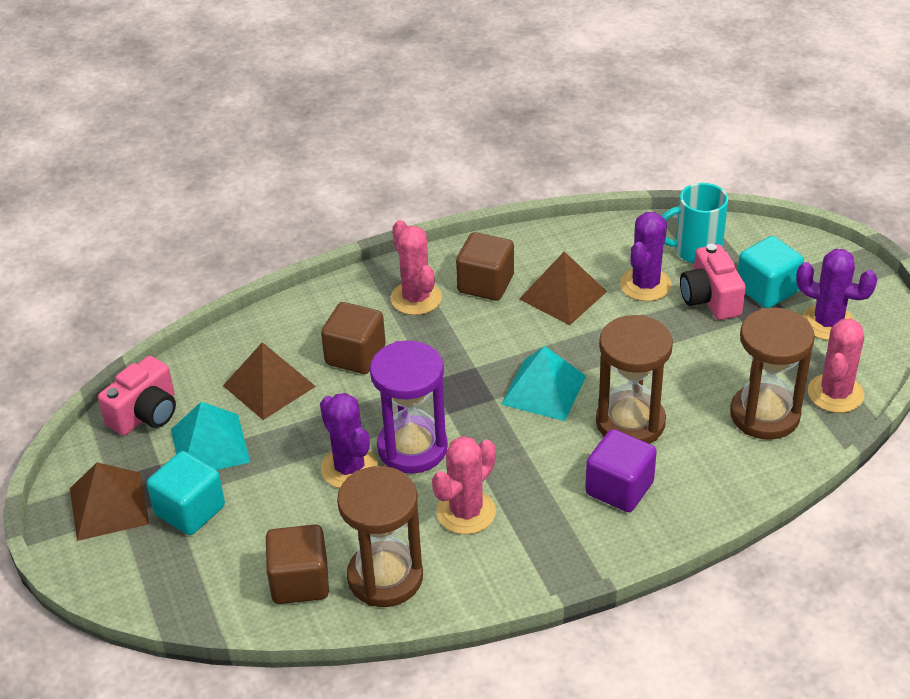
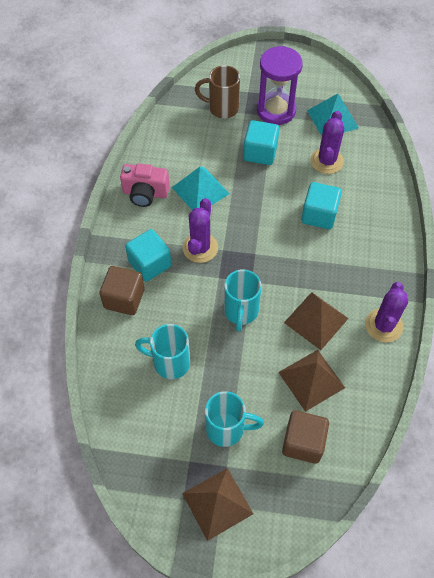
brown cube: [266,525,329,604] [321,302,386,374] [456,232,514,301] = 3 -> [99,266,145,315] [282,411,329,464] = 2
brown hourglass: [337,466,423,607] [596,315,673,444] [730,308,815,440] = 3 -> none = 0
brown mug: none = 0 -> [195,65,240,118] = 1
pink cactus: [391,220,442,315] [432,436,496,534] [808,319,864,413] = 3 -> none = 0
pink camera: [98,356,176,436] [680,244,746,320] = 2 -> [120,163,170,207] = 1
purple cube: [585,429,657,512] = 1 -> none = 0
turquoise cube: [147,451,225,535] [738,236,804,308] = 2 -> [125,229,171,282] [243,120,279,165] [301,182,342,229] = 3
turquoise mug: [662,183,728,264] = 1 -> [135,324,190,379] [205,391,264,447] [224,270,262,332] = 3

